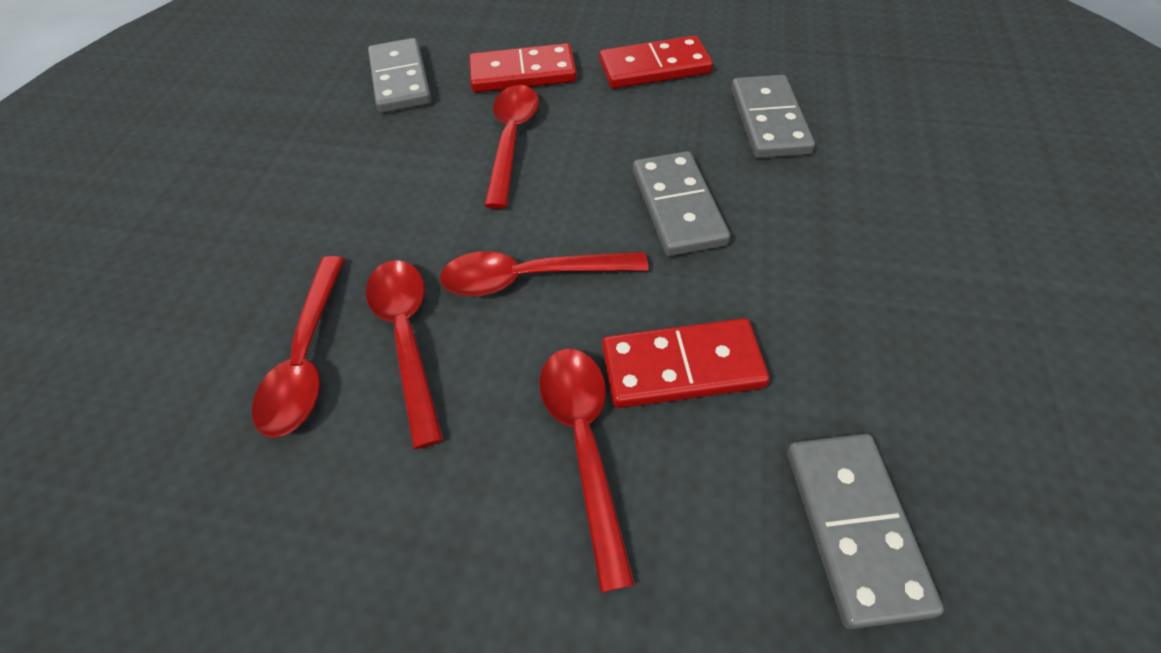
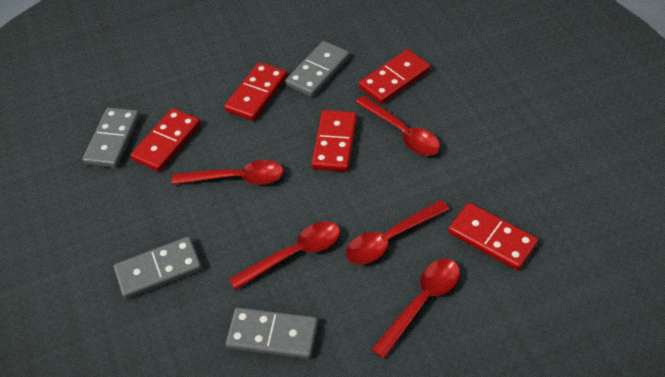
red domino: [469,43,577,93] [599,35,713,89] [602,318,770,408] = 3 -> [130,108,201,172] [224,62,287,121] [311,110,357,172] [359,49,430,104] [448,203,538,270] = 5

